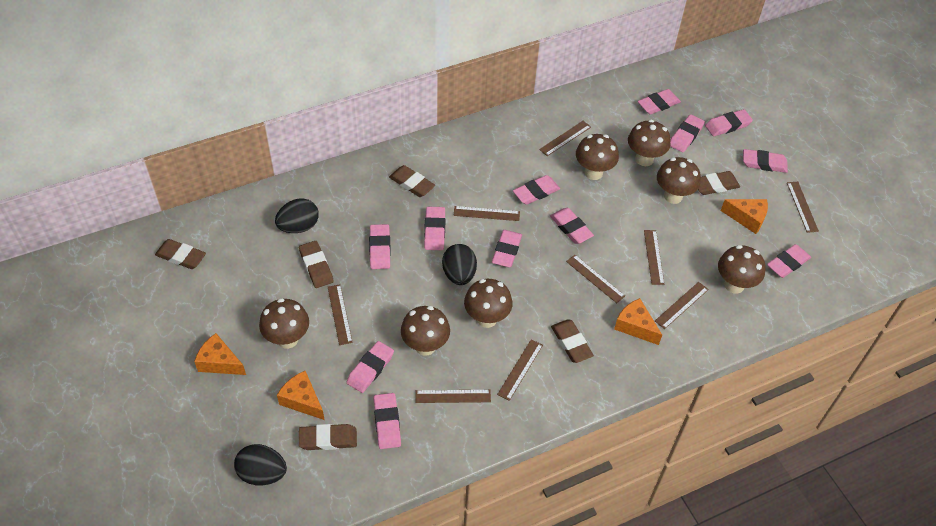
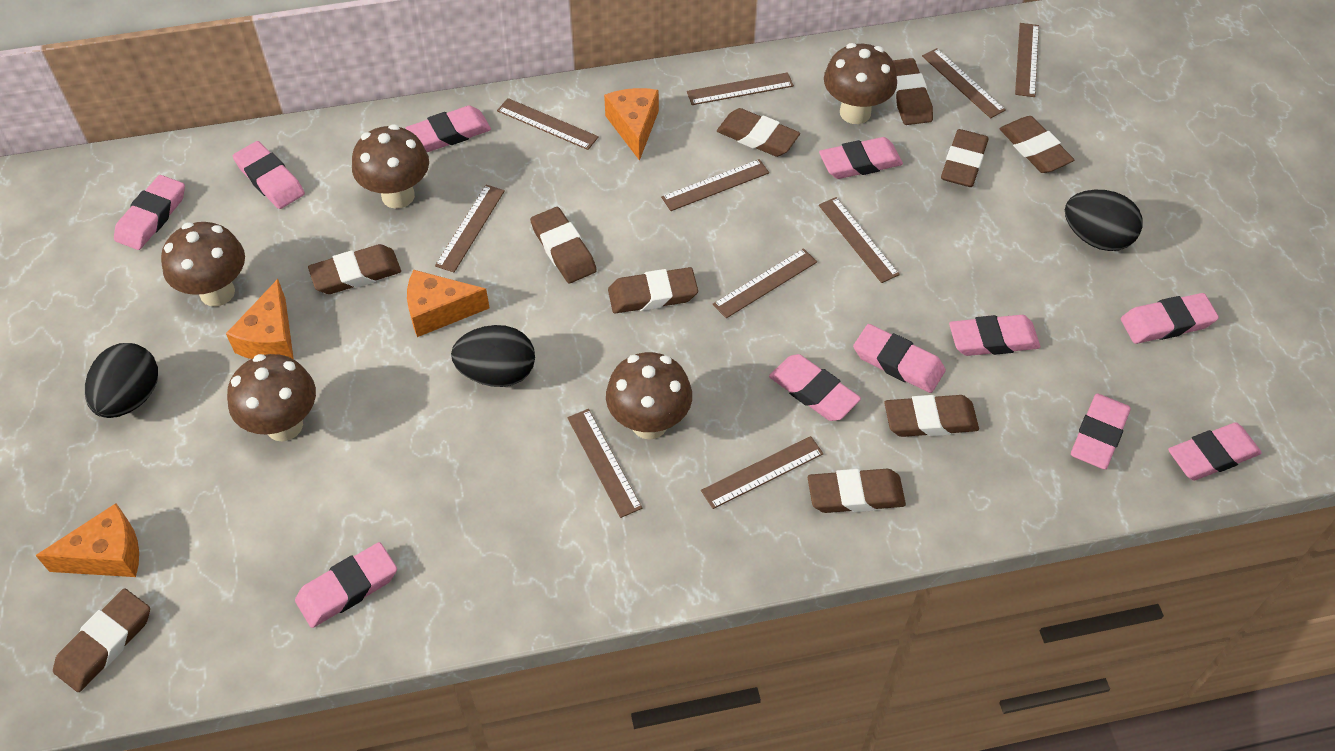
brown eraser: [155,239,206,269] [299,241,334,288] [299,424,357,450] [389,165,435,197] [551,319,594,363] [698,171,740,195] = 6 -> [53,588,150,692] [308,244,401,294] [530,207,597,283] [608,267,698,313] [717,108,800,157] [808,469,906,513] [884,395,979,437] [892,58,933,125] [941,129,988,187] [1000,116,1074,173] = 10
brown mushroom: [259,298,309,349] [401,306,450,356] [464,279,513,328] [576,134,619,180] [628,120,670,166] [657,157,701,204] [718,245,766,294] = 7 -> [161,222,245,306] [227,354,316,442] [352,124,429,209] [606,352,692,440] [824,43,897,124] = 5
brown ruler: [328,285,353,345] [416,390,491,403] [453,206,520,221] [497,339,543,401] [539,121,591,156] [566,255,625,303] [644,230,664,285] [655,282,709,329] [787,182,819,233] = 9 -> [435,185,505,272] [497,98,599,150] [567,409,642,518] [661,159,769,211] [687,72,794,105] [701,436,823,509] [713,248,817,318] [819,197,900,283] [922,48,1006,118] [1015,23,1039,97] = 10
pink eraser: [346,341,394,393] [369,224,391,269] [373,393,401,449] [424,207,446,250] [492,230,522,267] [513,175,560,205] [550,208,594,244] [637,89,681,115] [670,114,705,152] [705,109,753,136] [743,149,788,173] [767,244,811,278] = 12 -> [114,175,185,250] [233,141,305,209] [295,542,397,628] [406,105,491,152] [769,354,861,421] [819,137,903,179] [853,324,946,393] [949,315,1040,356] [1071,393,1131,470] [1121,293,1219,344] [1168,422,1262,480] = 11

